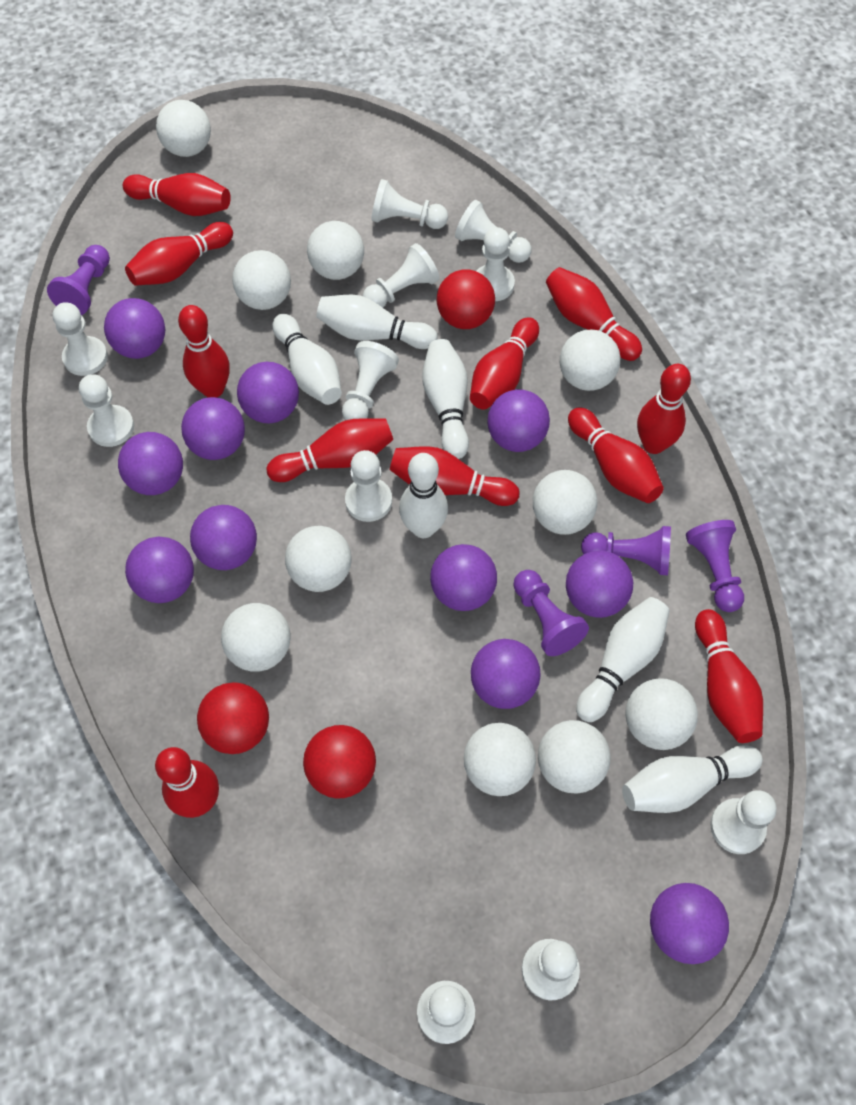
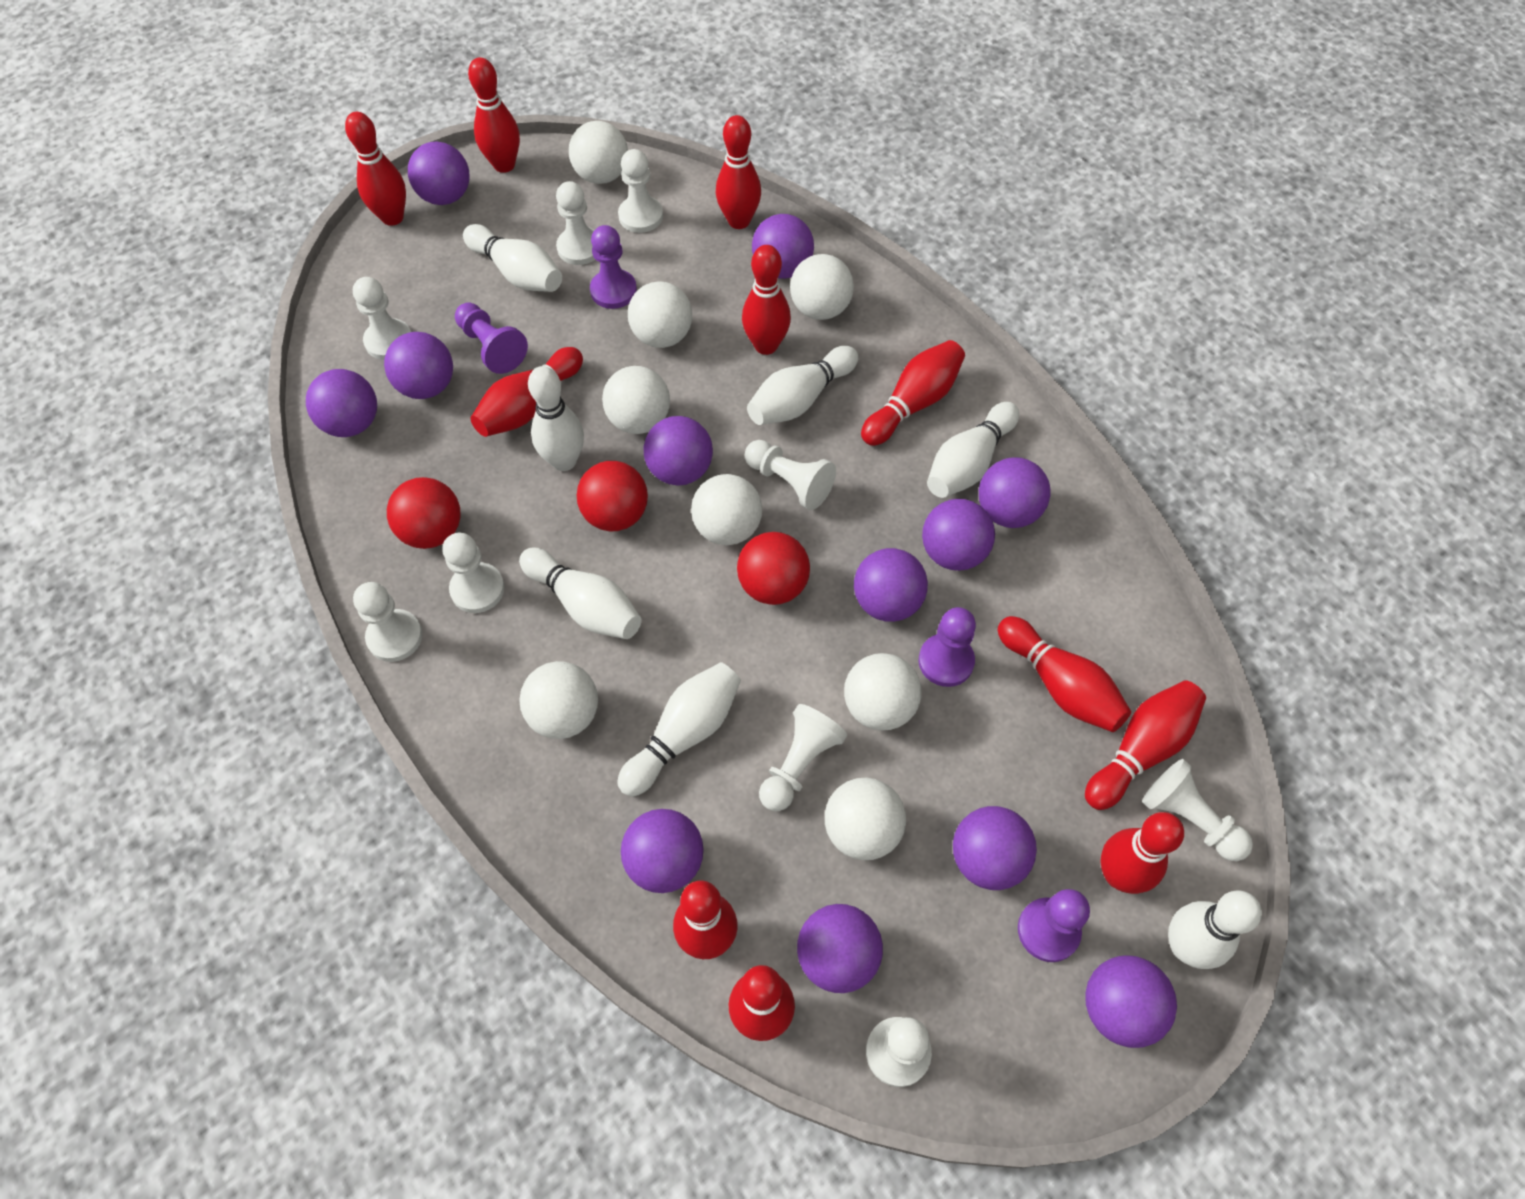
purple ball: [104,298,165,359] [118,432,183,495] [125,537,194,603] [181,397,245,460] [190,505,257,570] [237,362,299,424] [430,544,497,611] [471,639,540,709] [487,390,550,452] [566,550,633,618] [650,883,729,964] = 11 -> [306,369,377,437] [384,332,453,399] [408,141,470,205] [621,809,704,893] [644,416,713,486] [752,214,814,279] [797,904,883,993] [854,548,928,622] [922,499,995,571] [953,806,1037,890] [979,457,1051,528] [1085,956,1177,1048] = 12
white ball: [156,100,211,157] [221,603,291,671] [232,250,291,310] [285,526,352,592] [307,221,364,280] [464,723,536,796] [533,470,597,535] [538,720,611,794] [560,330,620,391] [625,678,698,750] = 10 -> [520,661,598,739] [569,121,628,184] [602,366,670,434] [628,282,692,348] [691,474,762,545] [790,254,854,320] [825,778,906,860] [844,653,922,731] = 8
white bowling pin: [272,314,342,405] [316,295,437,349] [399,453,448,538] [422,339,469,459] [576,597,670,722] [622,745,763,813] = 6 -> [463,224,562,292] [519,548,642,639] [528,366,584,471] [617,662,741,797] [747,346,858,425] [927,402,1019,498] [1168,891,1262,969] = 7
white pawn: [53,302,108,376] [79,374,134,447] [342,341,399,420] [345,450,392,522] [362,243,439,308] [371,179,448,229] [417,981,475,1044] [455,200,531,263] [476,227,515,301] [522,939,580,1000] [710,790,777,854] = 11 -> [353,277,411,360] [353,582,423,662] [442,533,505,613] [556,181,596,265] [618,149,663,233] [745,440,836,510] [759,704,847,811] [866,1017,932,1087] [1142,759,1253,861] = 9

